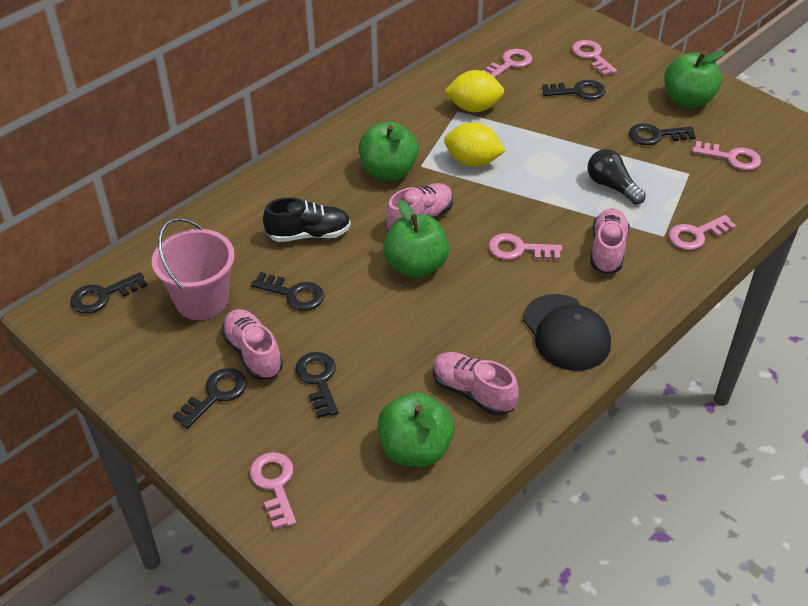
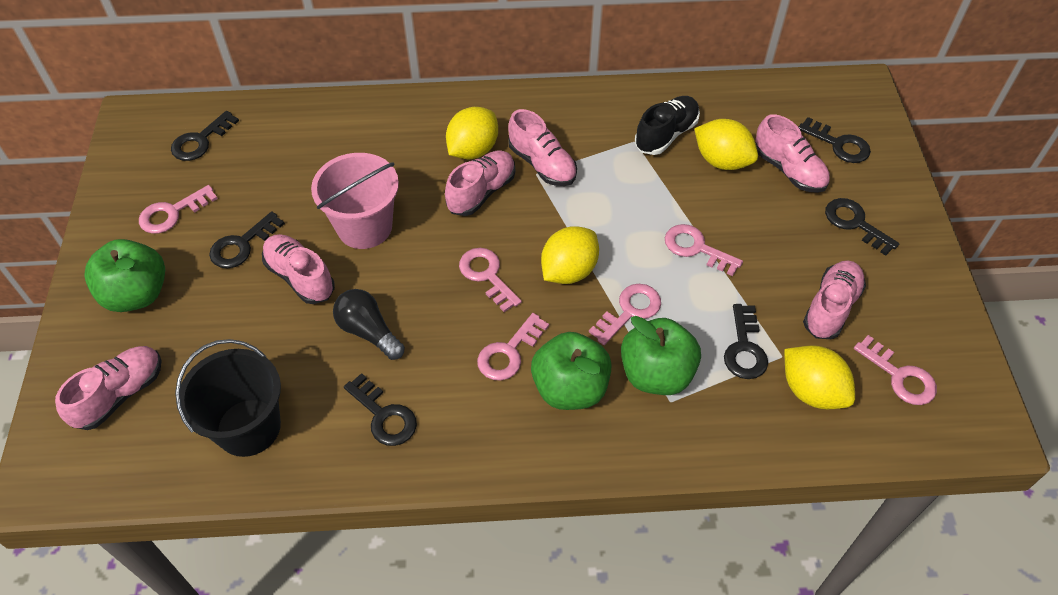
black bucket: none = 0 -> [175,339,281,457] = 1
black cap: [523,294,611,371] = 1 -> none = 0
green apple: [359,121,419,180] [377,392,454,467] [383,200,449,278] [664,51,725,108] = 4 -> [85,239,165,312] [531,332,612,410] [621,316,701,395] = 3
pink shoe: [221,309,283,380] [386,183,453,230] [433,352,519,416] [590,208,630,274] = 4 -> [55,346,162,430] [262,234,335,304] [445,151,515,216] [508,109,577,186] [755,114,830,193] [803,260,866,339] = 6
yellow lemon: [444,70,504,112] [444,123,506,167] = 2 -> [446,107,498,159] [541,226,599,284] [694,119,758,170] [784,345,855,409] = 4

